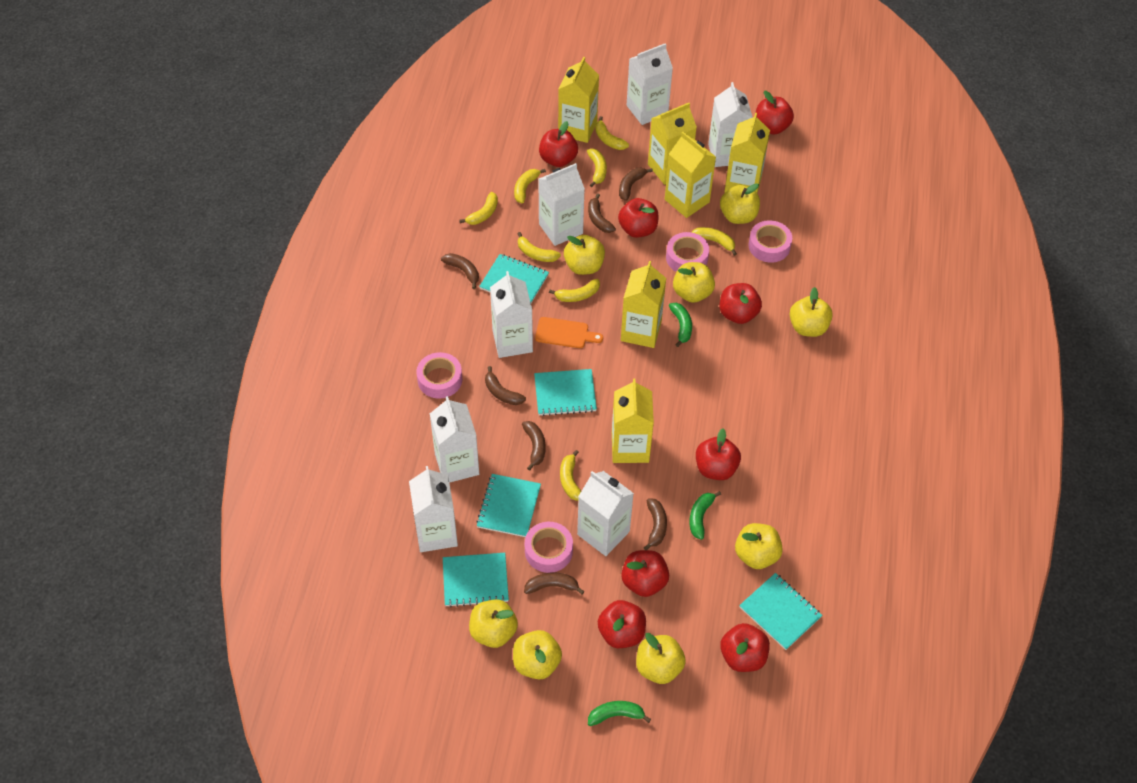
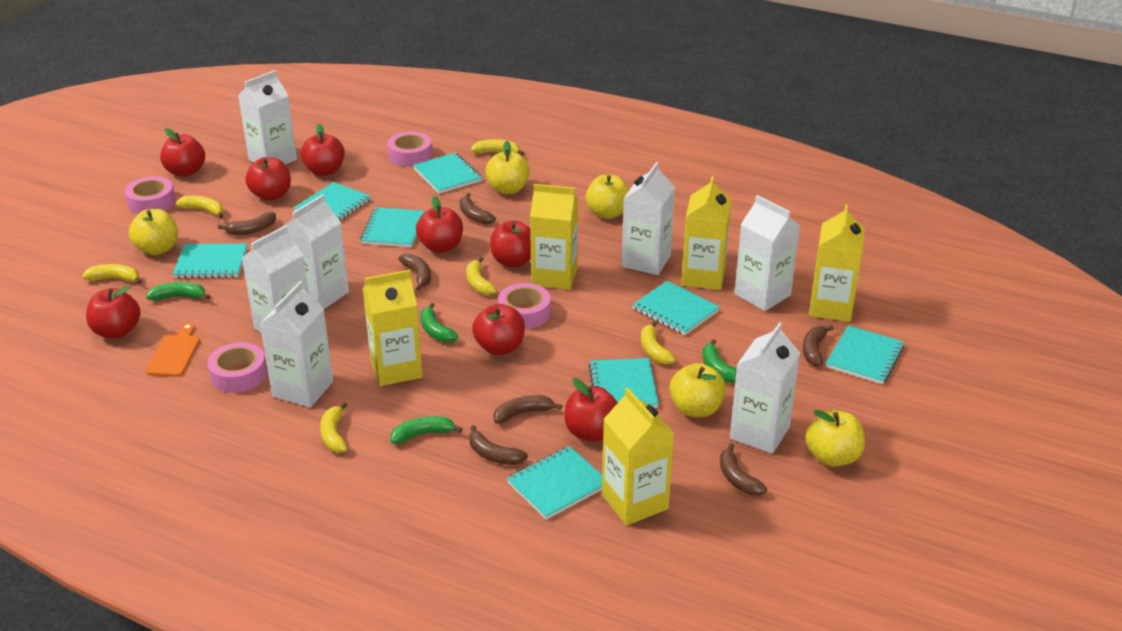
green banana: [588,701,651,726] [669,303,692,347] [689,491,721,540] = 3 -> [146,282,210,301] [390,416,463,444] [421,303,458,343] [703,339,737,383] = 4
turquoise notebook: [443,553,509,607] [476,474,541,537] [479,254,549,303] [534,369,597,416] [739,573,822,650] = 5 -> [173,244,247,278] [294,182,371,221] [360,207,425,247] [413,153,482,194] [507,446,602,520] [589,358,659,408] [632,281,720,335] [826,325,904,384] = 8
yellow apple: [469,599,518,648] [513,630,562,680] [564,235,605,275] [636,633,686,684] [673,262,715,303] [720,183,760,224] [735,523,783,569] [790,287,833,337] = 8 -> [129,209,178,255] [485,141,530,194] [585,175,629,219] [670,363,726,417] [805,410,865,467] = 5
yellow banana: [459,192,498,225] [514,169,546,204] [517,232,561,262] [549,279,600,302] [560,450,581,501] [587,149,607,187] [595,116,629,150] [691,227,737,256] = 8 -> [82,264,142,284] [176,196,224,218] [320,402,348,453] [466,257,497,295] [471,139,524,155] [641,321,676,365] = 6
yellow carton: [558,57,599,143] [612,379,654,463] [621,261,666,348] [648,103,697,185] [665,132,716,218] [724,113,770,193] = 6 -> [363,270,423,386] [530,184,578,290] [602,387,674,525] [681,176,731,290] [809,204,865,322] = 5

